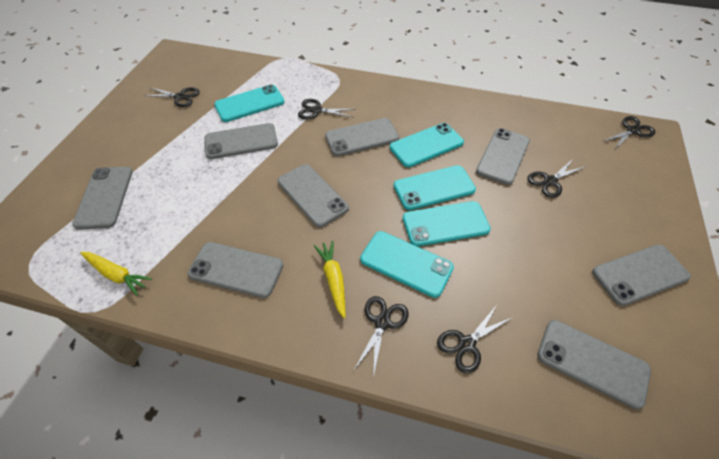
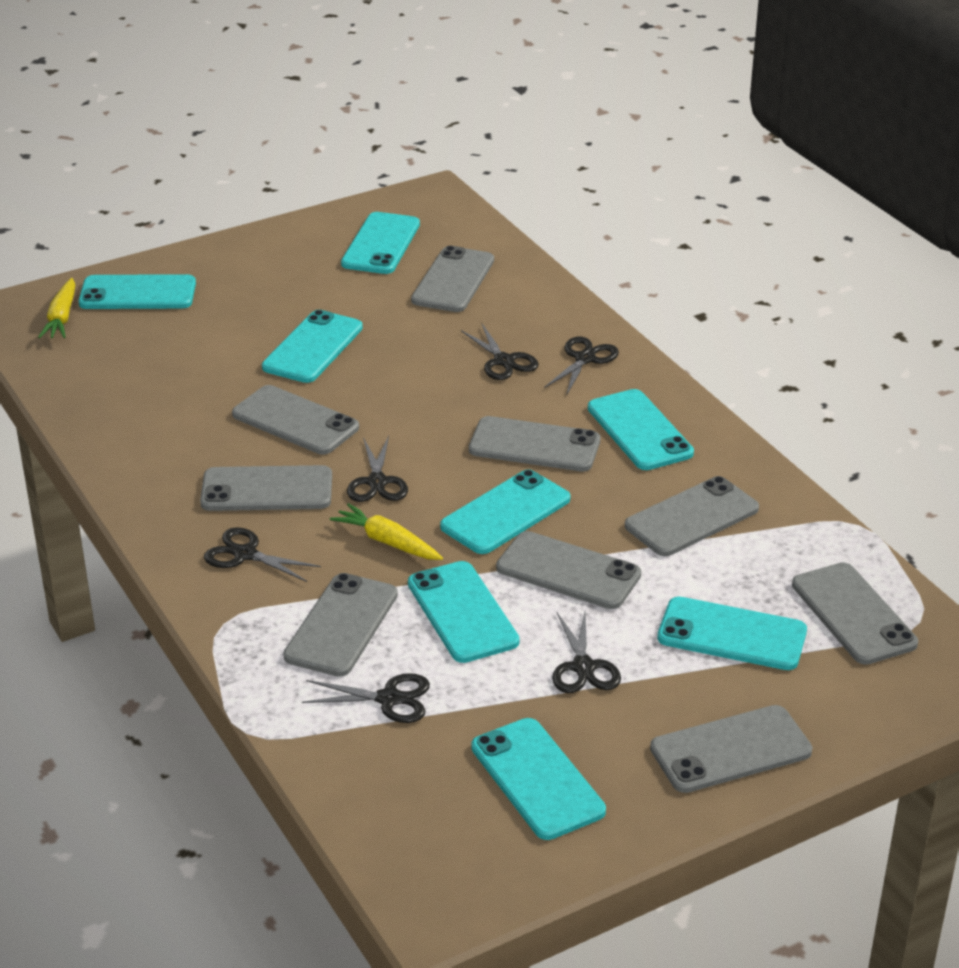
grey phone: [72,166,133,230] [188,242,283,298] [204,123,278,159] [278,164,349,227] [325,118,399,156] [476,128,530,185] [537,320,651,409] [592,244,691,306] = 8 -> [200,465,332,511] [232,385,359,454] [283,573,398,677] [411,246,494,312] [469,416,600,471] [496,531,641,609] [625,476,759,556] [650,705,812,793] [792,562,918,665] = 9
turquoise phone: [214,84,284,122] [360,231,454,298] [390,123,464,167] [394,165,476,210] [403,201,491,247] = 5 -> [78,274,196,309] [262,310,363,383] [341,212,420,274] [408,561,520,663] [440,469,570,554] [471,718,606,840] [588,389,694,470] [657,597,807,670] = 8

